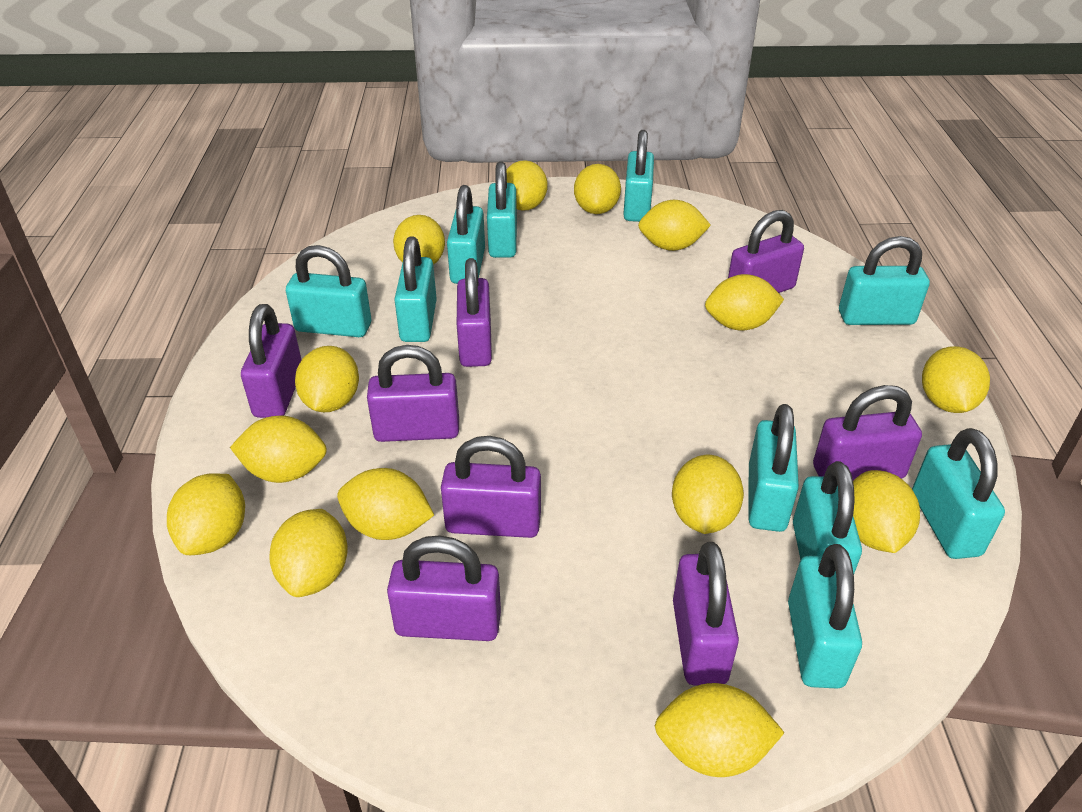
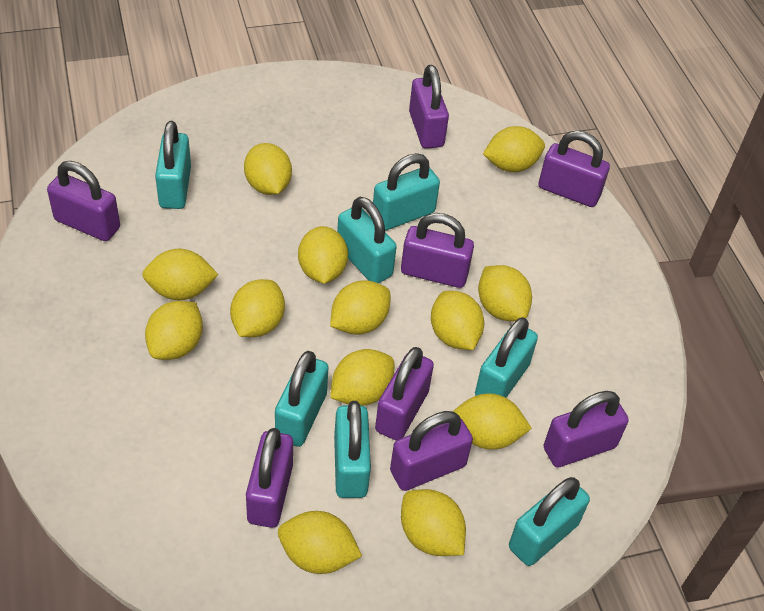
turquoise padlock: [286,245,371,337] [394,236,437,342] [447,185,485,284] [487,161,517,258] [623,130,654,222] [748,404,799,532] [788,544,862,689] [793,461,862,574] [839,236,930,325] [912,428,1005,559] = 10 -> [155,121,191,209] [275,351,329,447] [334,401,371,498] [337,197,397,283] [373,153,440,231] [475,317,538,398] [509,477,590,566] = 7
yellow lemon: [167,473,245,555] [230,415,327,483] [269,509,348,597] [295,346,359,412] [337,468,434,540] [393,215,445,265] [506,160,548,211] [574,164,621,214] [638,200,711,251] [655,683,785,777] [672,455,744,534] [705,274,784,330] [853,470,920,553] [922,346,990,413] = 14 -> [142,249,218,300] [145,301,203,360] [230,279,285,337] [244,143,292,195] [278,511,362,574] [298,226,348,284] [330,280,391,335] [330,349,395,406] [401,489,466,556] [431,291,484,350] [453,393,532,450] [478,265,532,321] [483,126,545,172] = 13

